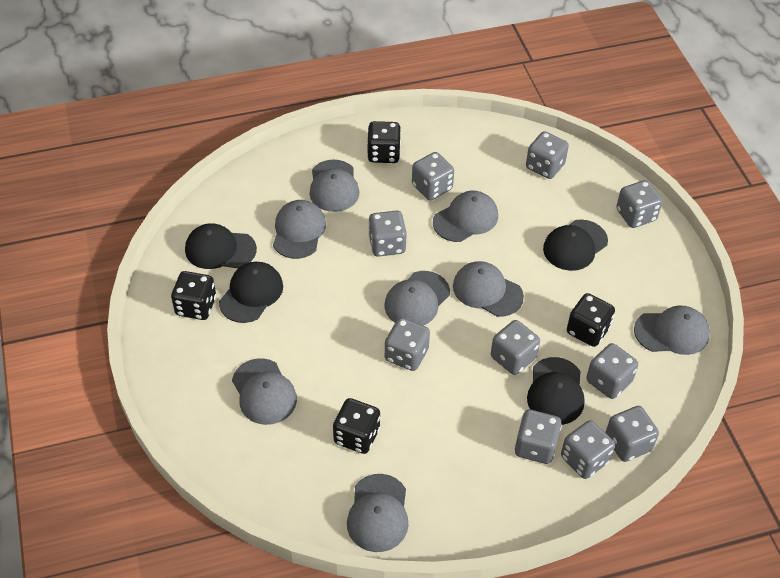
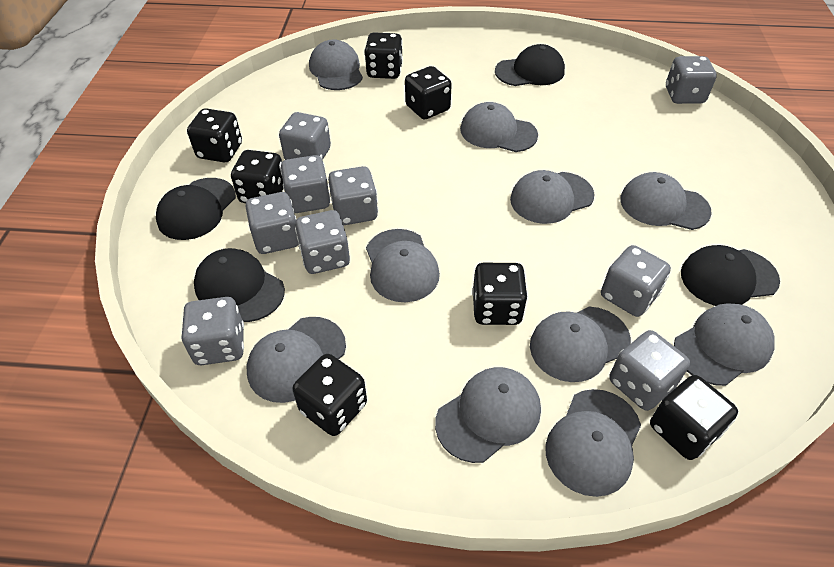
black dice: [171,271,216,320] [333,398,380,454] [367,121,401,163] [567,293,615,347] = 4 -> [187,108,242,162] [231,150,283,203] [292,354,367,436] [364,32,403,79] [405,66,452,119] [472,263,528,325] [650,375,738,460] = 7
grey cap: [232,358,297,425] [273,200,326,259] [309,160,360,212] [347,474,409,552] [385,271,450,326] [433,191,498,242] [453,261,524,317] [634,305,710,355] = 8 -> [247,317,346,403] [309,39,363,90] [366,229,440,302] [435,367,541,463] [460,102,538,152] [510,170,594,224] [530,307,631,382] [546,389,641,497] [620,172,712,230] [674,303,775,386] = 10
grey dice: [368,211,407,257] [385,318,430,371] [412,152,454,200] [491,320,540,375] [515,410,562,464] [526,131,569,179] [561,420,615,479] [586,343,638,399] [605,406,659,462] [616,180,663,228] = 10 -> [181,297,244,365] [246,192,299,254] [279,112,331,160] [280,155,330,213] [295,210,350,274] [328,166,378,225] [601,245,671,317] [609,330,690,411] [666,56,717,104] = 9

